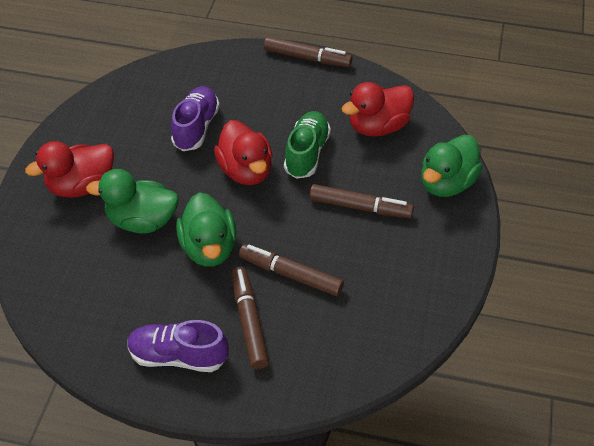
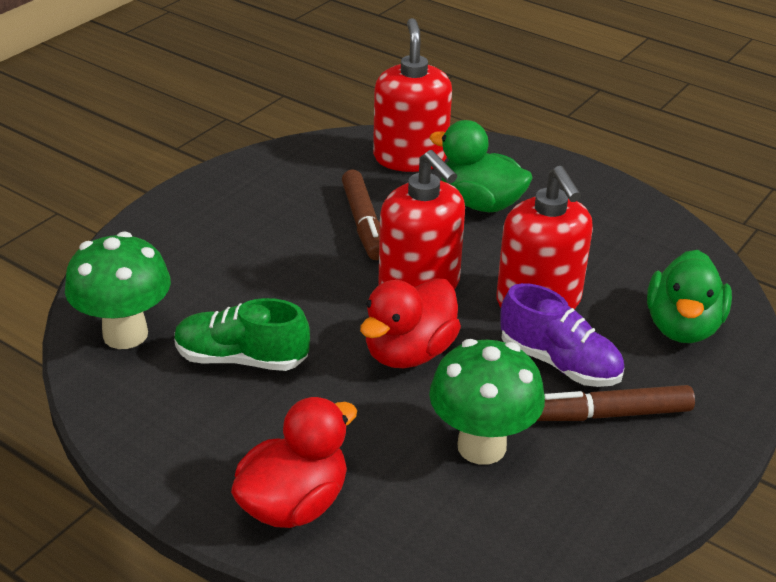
brown marker: [232,266,269,369] [239,244,344,296] [264,36,352,67] [309,184,414,218] = 4 -> [342,170,380,260] [537,385,695,421] = 2
green duck: [86,169,179,234] [176,192,237,267] [421,135,483,197] = 3 -> [429,120,533,212] [647,250,732,343] = 2
green mushroom: none = 0 -> [65,232,171,349] [429,339,545,465] = 2
purple shoe: [127,320,229,372] [171,86,220,151] = 2 -> [500,283,624,387] = 1
red duck: [25,141,114,198] [214,120,272,185] [342,82,414,137] = 3 -> [231,397,357,528] [360,278,461,368] = 2
red soap dispenser: none = 0 -> [373,18,452,172] [378,150,465,290] [496,166,593,309] = 3

